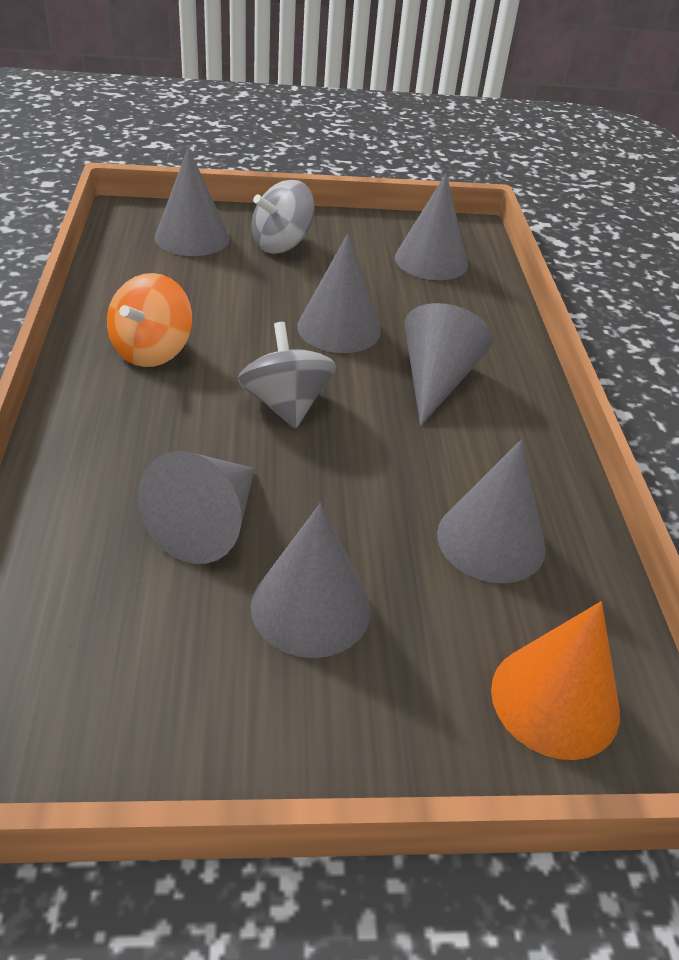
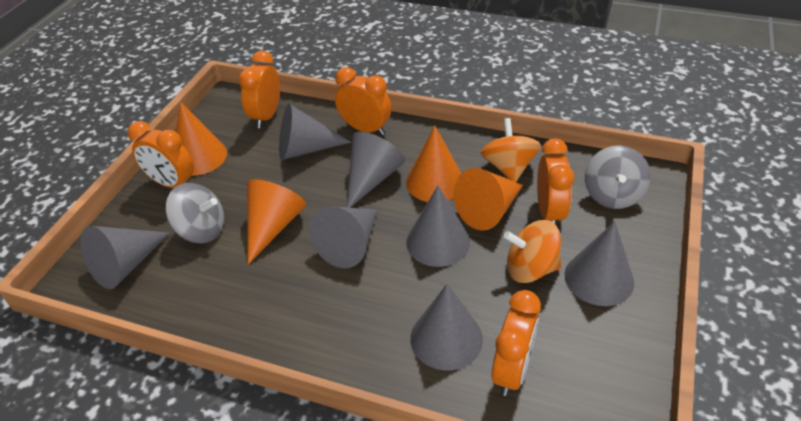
orange clock: none = 0 -> [128,121,194,188] [238,51,280,128] [335,67,391,135] [492,290,541,396] [537,138,574,225] = 5
orange cone: [491,601,620,760] = 1 -> [176,102,227,176] [247,179,306,264] [406,126,461,202] [454,168,523,231] = 4
orange spinning top: [107,273,192,367] = 1 -> [481,118,541,182] [504,220,561,283] = 2

